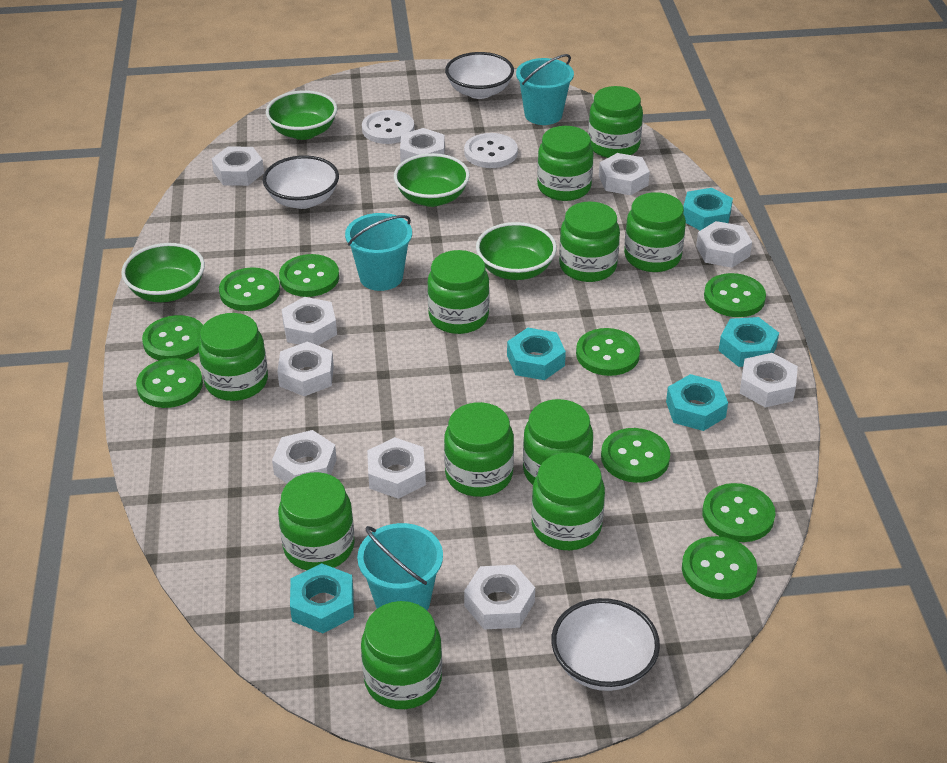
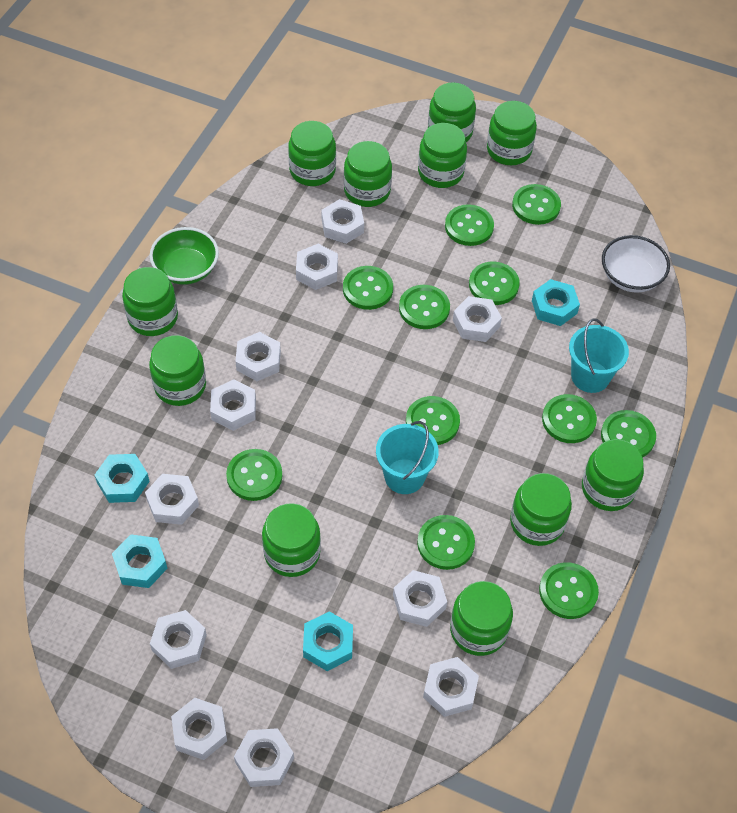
green bowl: [121,243,205,302] [266,90,337,140] [394,153,470,207] [476,222,557,280] = 4 -> [149,227,219,285] = 1
green button: [136,358,203,408] [142,315,203,360] [219,268,280,311] [279,254,339,297] [576,328,640,376] [601,428,670,483] [682,536,757,599] [702,483,776,542] [704,273,766,317] = 9 -> [226,449,282,501] [343,266,393,310] [399,285,450,329] [406,396,460,445] [417,515,475,570] [445,204,494,246] [469,262,520,305] [512,184,561,225] [539,562,599,619] [542,394,597,443] [601,410,656,458] = 11
turquoise bucket: [345,213,412,291] [357,523,443,610] [516,54,574,125] = 3 -> [376,421,439,494] [569,318,629,393] = 2
turquoise nut: [290,563,354,634] [507,328,566,380] [666,374,728,431] [683,188,733,230] [719,317,779,367] = 5 -> [95,454,150,503] [112,534,168,588] [303,611,353,671] [532,279,580,326] = 4
white bowl: [263,155,339,209] [445,52,514,99] [551,598,660,691] = 3 -> [602,235,670,293] = 1
white button: [362,110,414,144] [464,133,518,168] = 2 -> none = 0
white nut: [212,146,264,186] [272,430,337,484] [277,341,334,396] [282,297,337,345] [367,437,426,499] [400,128,445,162] [464,565,535,630] [599,153,650,195] [696,221,752,268] [740,353,798,407] = 10 -> [145,474,199,525] [150,610,207,669] [171,698,227,760] [210,379,256,431] [234,728,294,787] [235,332,281,381] [296,244,338,290] [322,199,364,244] [393,570,447,627] [423,657,479,717] [453,296,502,342] = 11

